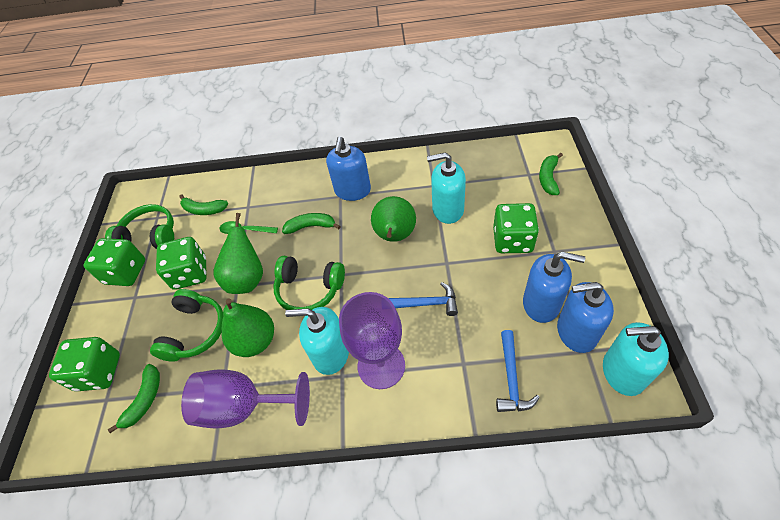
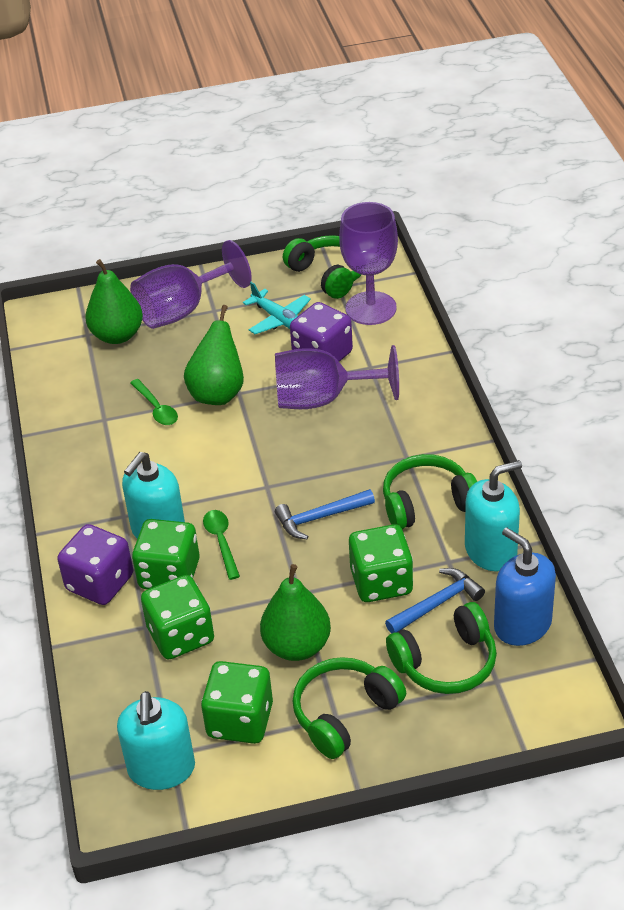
blue soap dispenser: [326,136,371,201] [523,252,585,323] [557,282,614,353] = 3 -> [494,527,556,646] = 1
green banana: [108,364,160,433] [179,194,228,215] [282,213,341,234] [539,153,563,195] = 4 -> none = 0
green headphones: [105,204,174,249] [150,289,223,362] [273,256,345,310] = 3 -> [283,235,361,299] [292,657,406,759] [383,454,477,529] [386,602,497,694] = 4
green spoon: [220,221,278,234] = 1 -> [130,379,178,425] [203,510,240,580] = 2
purple dice: none = 0 -> [57,524,133,605] [290,302,353,362] = 2
purple goblet: [181,369,310,428] [339,292,405,389] = 2 -> [130,240,252,329] [275,345,399,409] [339,202,398,325] = 3
turquoise plane: none = 0 -> [243,282,311,334] = 1

